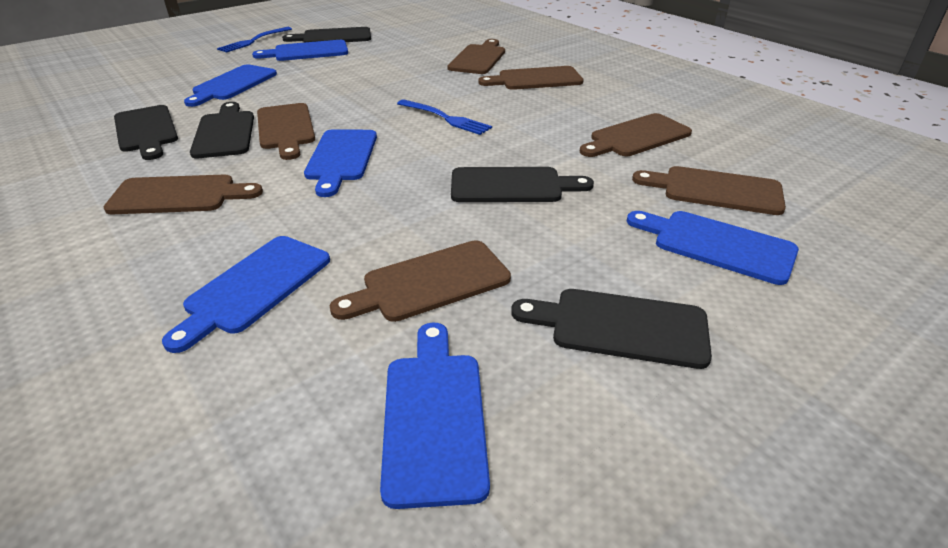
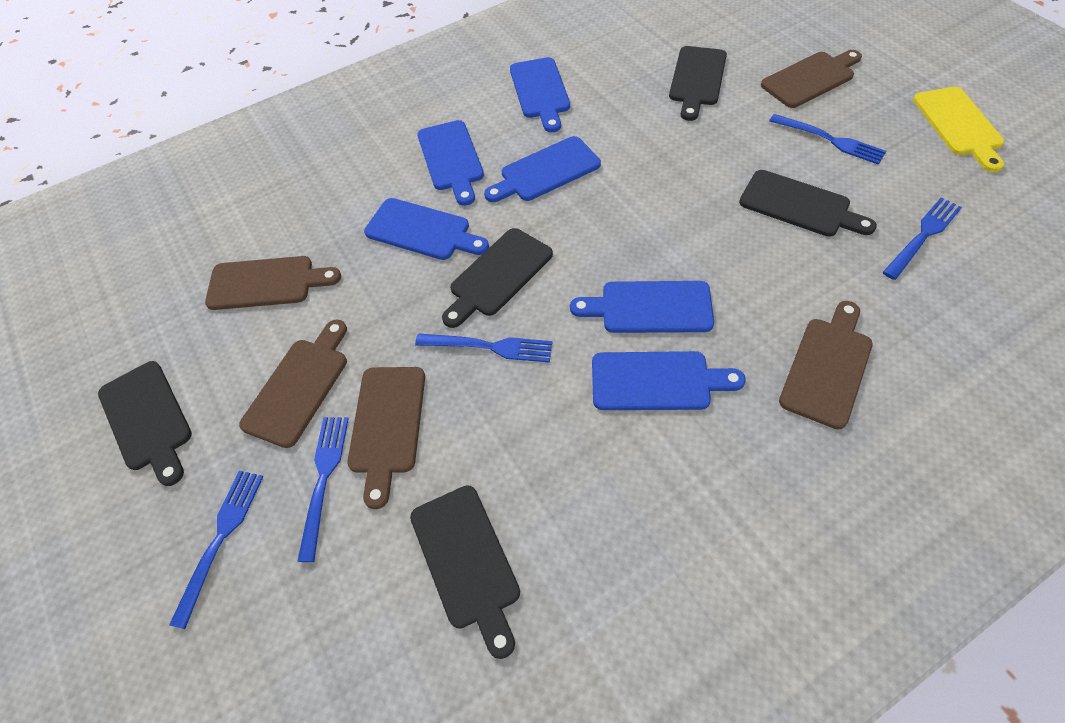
blue fork: [217,27,292,53] [397,99,492,135] = 2 -> [169,471,264,629] [297,417,349,562] [415,333,553,363] [769,114,886,165] [883,197,962,280] = 5
brown cutting board: [103,175,263,214] [257,103,315,160] [330,240,511,322] [448,39,505,74] [478,66,584,90] [580,113,692,157] [632,166,786,215] = 7 -> [205,256,341,310] [239,320,347,448] [347,367,425,509] [761,50,862,108] [779,301,873,429] = 5
yellow cutting board: none = 0 -> [913,87,1004,172] = 1

